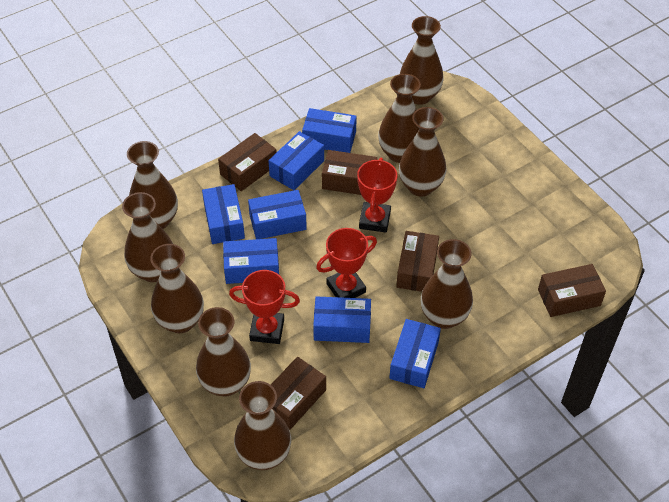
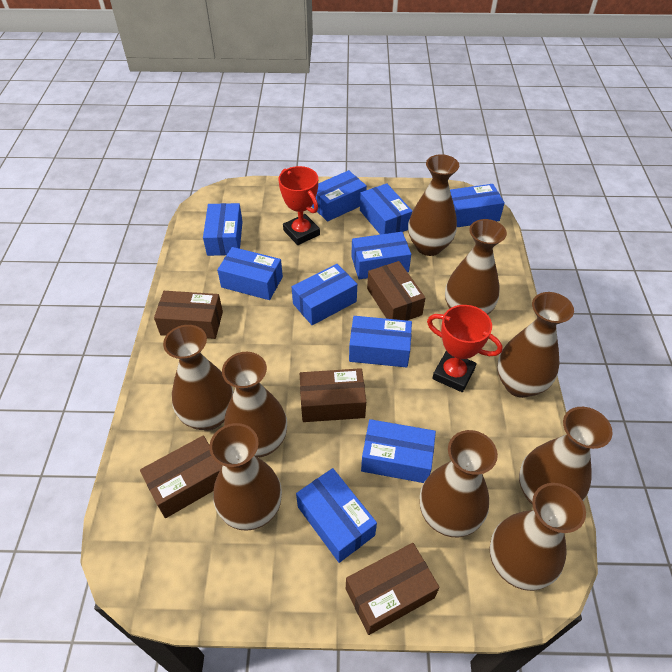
blue box: [202,184,245,244] [223,238,279,284] [248,190,307,239] [268,131,324,190] [302,108,357,153] [313,296,371,343] [389,319,441,388] = 7 -> [203,203,243,256] [217,247,283,300] [292,264,357,325] [296,468,377,563] [312,170,367,222] [349,316,412,367] [351,232,411,279] [360,183,413,235] [361,419,436,483] [450,184,505,227] = 10
red trophy: [229,270,300,344] [316,228,377,298] [357,158,398,233] = 3 -> [279,166,320,245] [427,305,503,392] = 2

